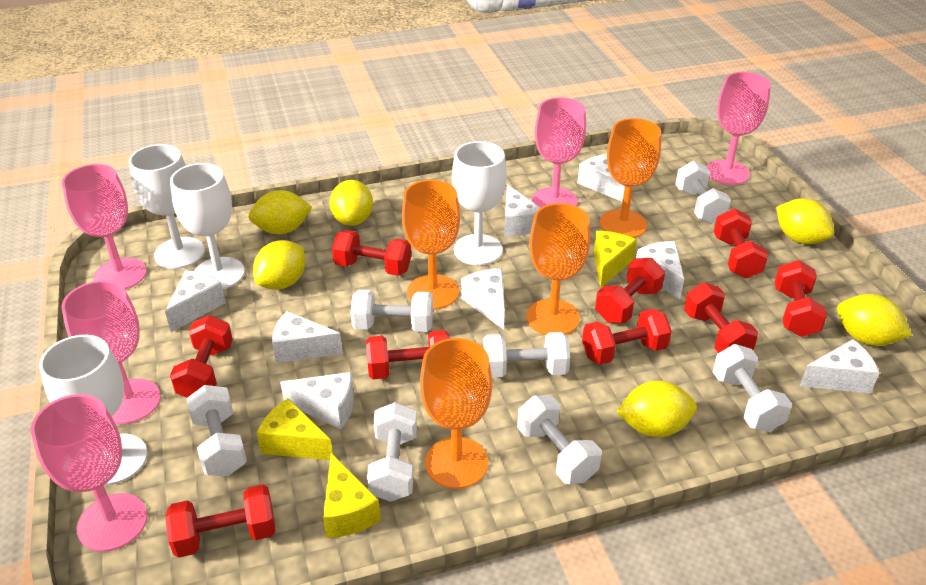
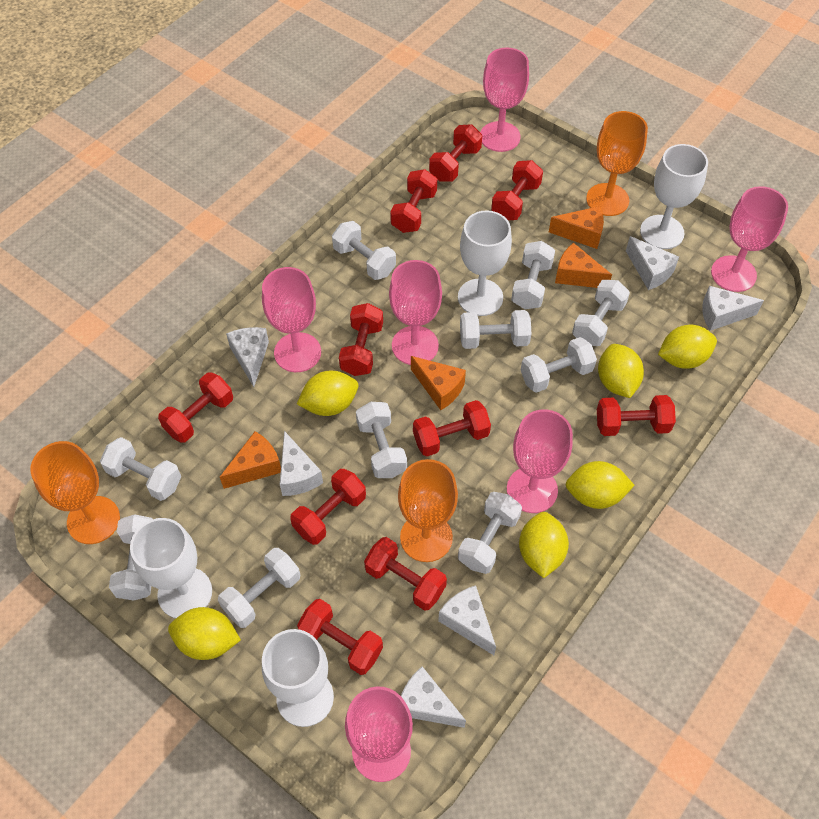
orange cheese: none = 0 -> [220,431,281,489] [411,356,466,410] [549,206,604,249] [555,243,612,288] = 4
orange goblet: [402,180,460,309] [420,338,492,489] [526,203,590,335] [600,118,661,238] = 4 -> [30,441,120,544] [398,459,458,562] [586,111,648,216] = 3
pink goblet: [31,394,147,552] [61,280,161,424] [62,164,147,290] [532,97,586,208] [706,72,771,185] = 5 -> [262,267,321,372] [345,687,413,782] [389,260,442,365] [480,48,529,152] [507,409,573,513] [711,186,788,292] = 6
red dumbbell: [165,484,275,558] [170,315,233,398] [332,230,411,276] [366,330,450,379] [582,309,672,365] [595,258,665,323] [684,282,758,353] [714,208,768,278] [775,260,827,337] = 9 -> [158,372,233,443] [290,469,366,545] [297,599,383,675] [339,303,383,376] [364,537,447,611] [390,169,437,233] [413,400,491,456] [429,124,482,182] [491,160,543,220] [597,395,676,436] = 10
white cheese: [165,270,226,332] [272,311,343,363] [280,372,354,430] [461,268,505,330] [504,184,540,236] [578,154,625,202] [636,241,684,299] [800,339,880,394] = 8 -> [226,327,269,387] [280,431,323,496] [401,667,466,728] [438,585,496,655] [626,236,679,290] [702,286,764,331] = 6
white dumbbell: [186,385,247,476] [351,290,433,332] [367,402,417,502] [483,332,570,377] [517,395,602,484] [675,161,731,224] [713,344,792,432] = 7 -> [100,437,181,501] [109,514,152,601] [218,548,300,628] [332,221,396,280] [356,402,407,478] [458,492,522,574] [460,310,531,349] [511,241,555,309] [521,337,597,393] [572,280,630,346] = 10
yellow cheese: [257,398,333,460] [323,453,381,538] [594,231,637,288] = 3 -> none = 0

